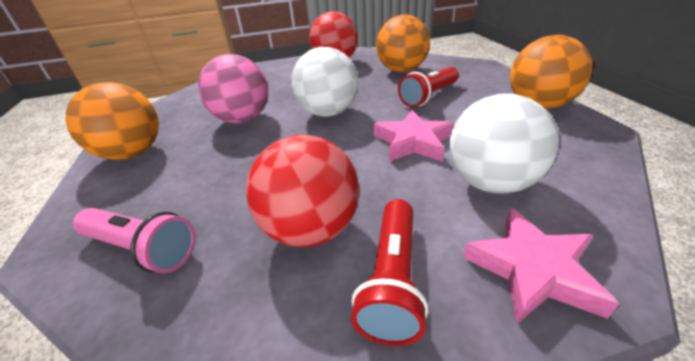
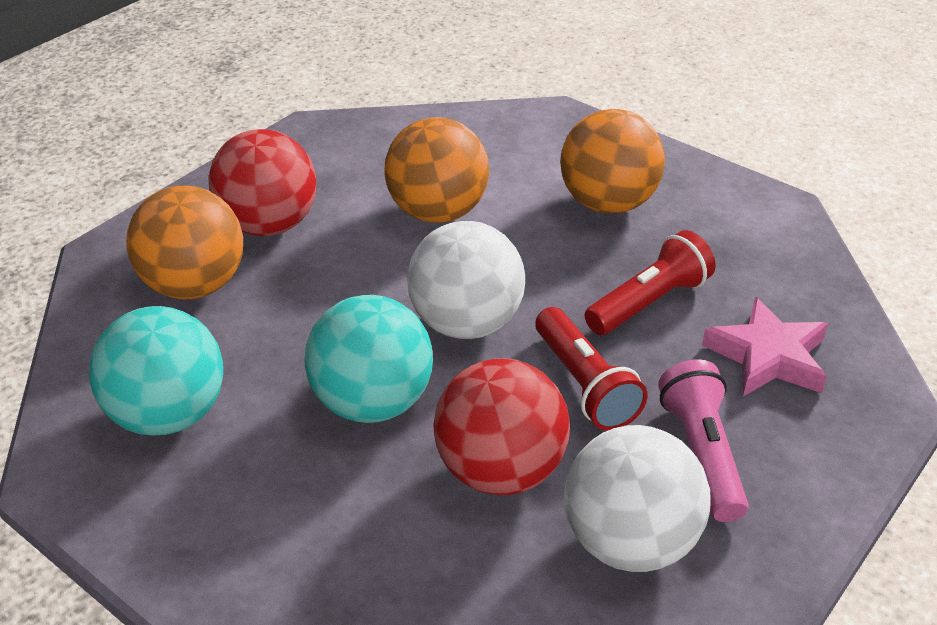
pink ball: [198,54,268,123] = 1 -> none = 0
pink star: [374,110,454,162] [463,208,619,324] = 2 -> [702,297,828,397] = 1
turquoise ball: none = 0 -> [89,306,223,436] [305,295,433,423] = 2

